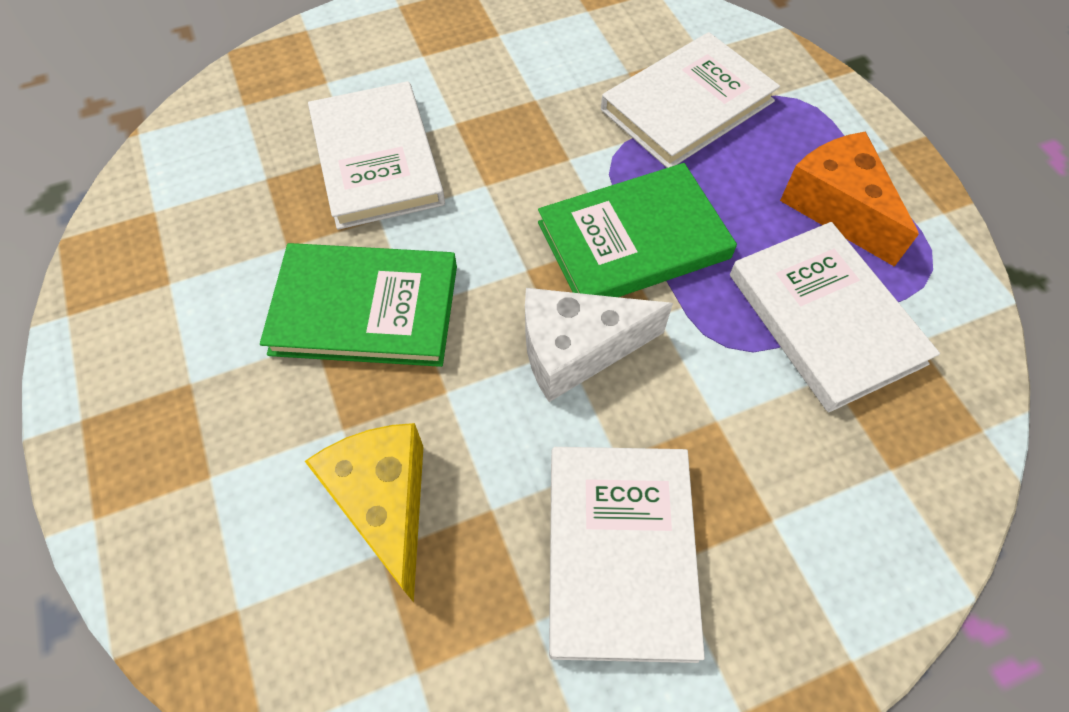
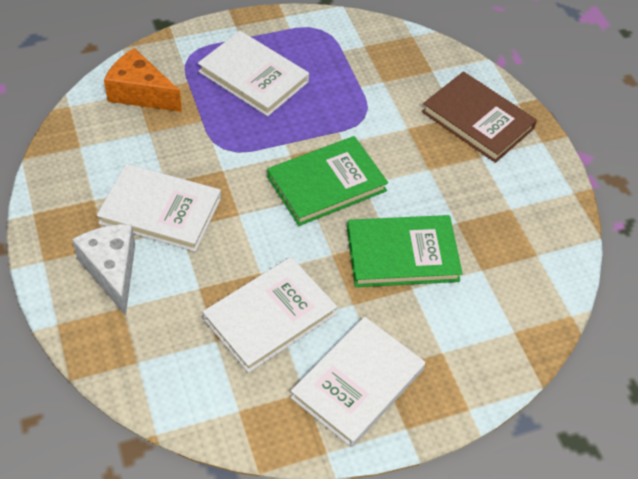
brown book: none = 0 -> [422,72,537,163] = 1
yellow cheese: [305,423,423,602] = 1 -> none = 0

